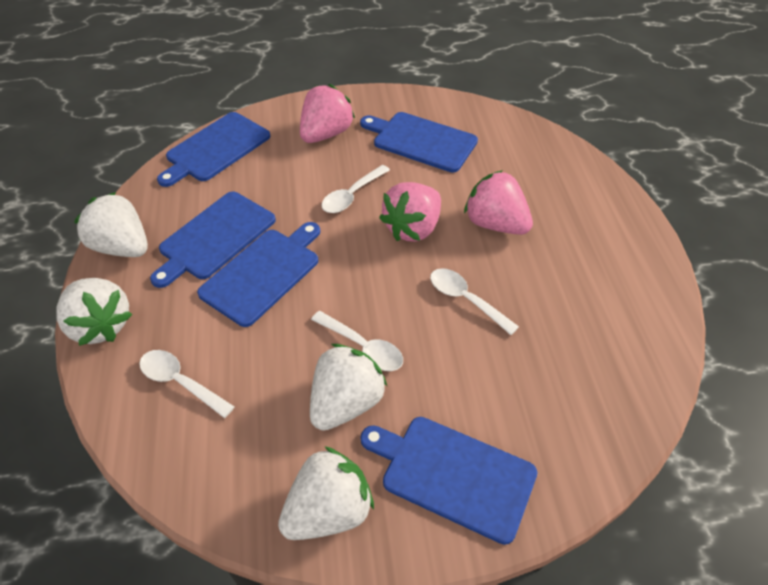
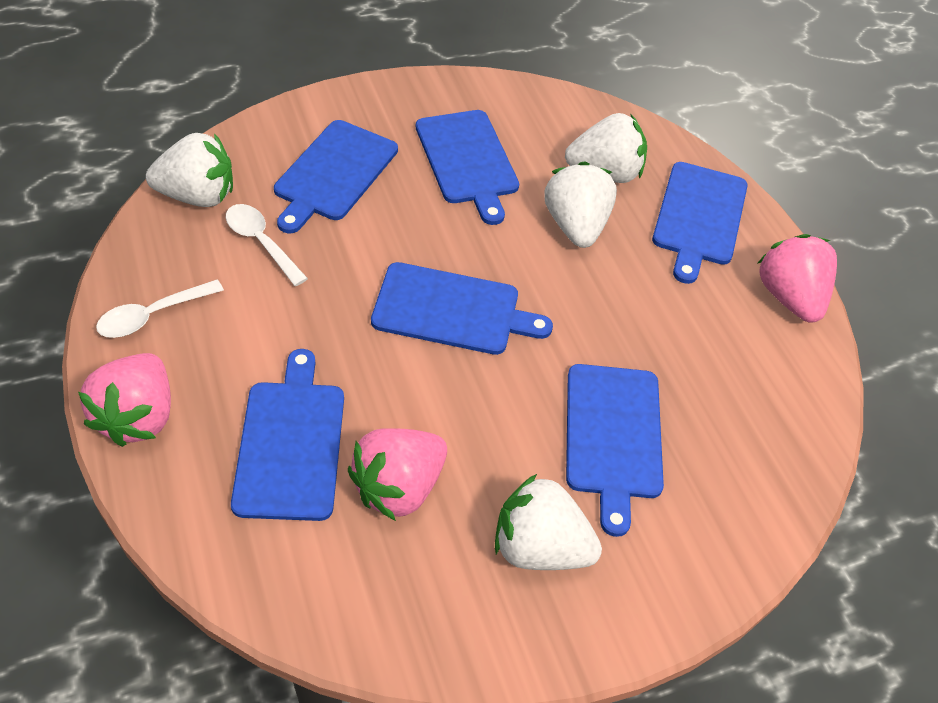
blue cutting board: [150,192,276,288] [157,112,270,187] [197,222,320,327] [360,112,478,172] [361,417,537,545] = 5 -> [231,349,344,521] [274,120,398,233] [371,262,553,355] [416,110,519,225] [566,364,664,537] [652,162,748,284] = 6
white spoon: [139,350,235,418] [311,311,403,371] [321,165,390,213] [430,268,519,335] = 4 -> [96,280,224,338] [226,204,308,286] = 2

